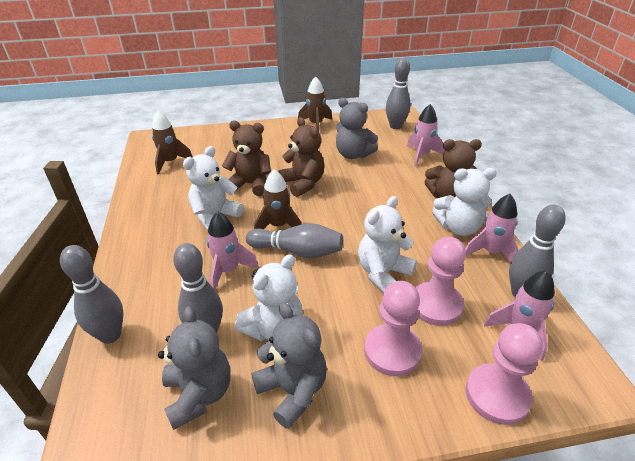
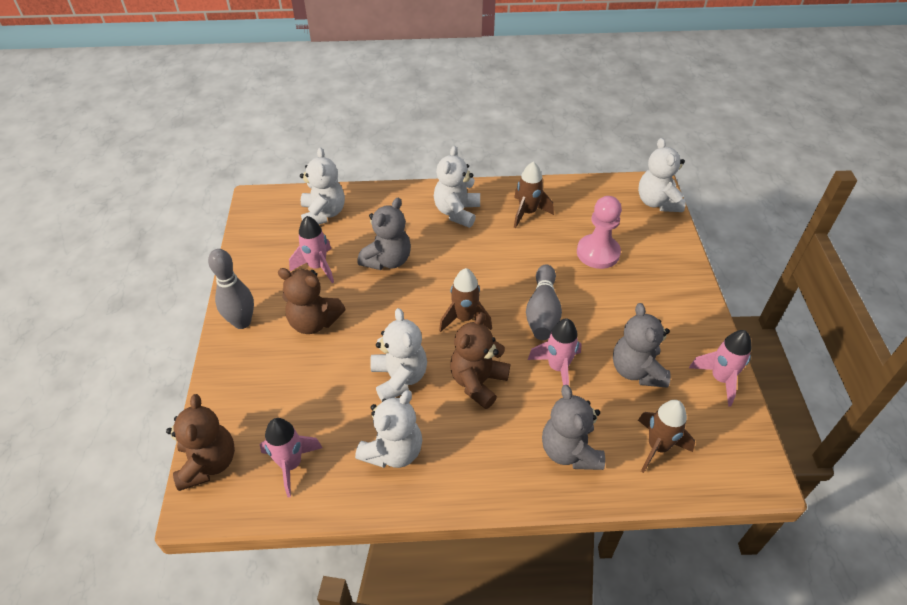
grey bowling pin: [60,245,123,344] [173,243,223,333] [246,223,343,258] [386,58,410,129] [509,205,566,297] = 5 -> [208,249,254,329] [526,264,562,340] = 2
pink pawn: [364,281,422,376] [415,237,466,326] [466,323,543,425] = 3 -> [577,196,622,269] = 1
white teddy bear: [183,146,244,230] [235,254,303,341] [358,196,417,292] [432,168,497,236] = 4 -> [300,147,345,224] [355,390,422,468] [370,308,427,401] [434,146,480,228] [638,138,686,212] = 5

